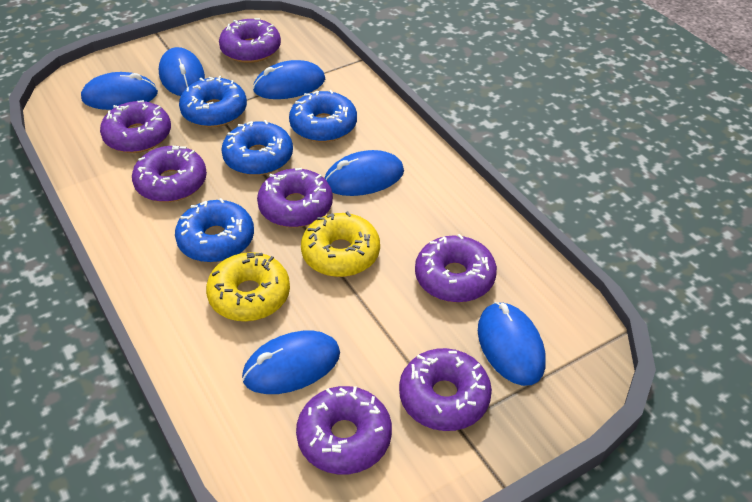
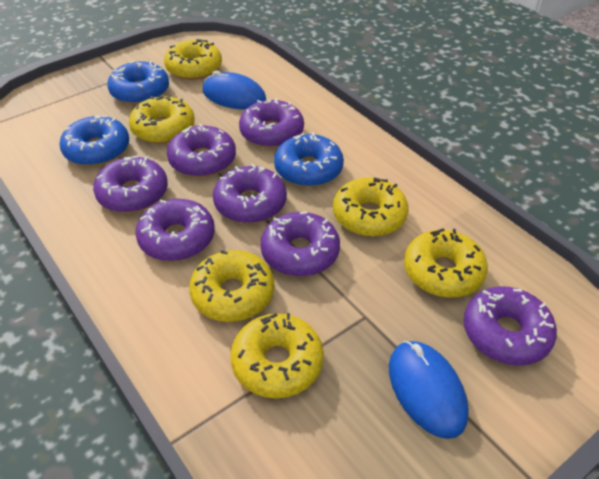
blue donut: [175,198,254,263] [179,76,247,127] [221,120,293,176] [289,90,357,142] = 4 -> [59,115,129,166] [108,61,169,104] [274,132,344,187] = 3
blue mouse: [81,72,158,110] [159,47,205,96] [242,330,340,394] [253,60,325,99] [324,150,404,196] [478,302,546,386] = 6 -> [203,71,266,109] [389,341,469,439] = 2
yellow donut: [206,252,290,322] [301,211,380,277] = 2 -> [129,94,195,144] [164,39,222,80] [189,250,274,322] [230,313,324,398] [333,177,409,237] [404,228,488,298] = 6

